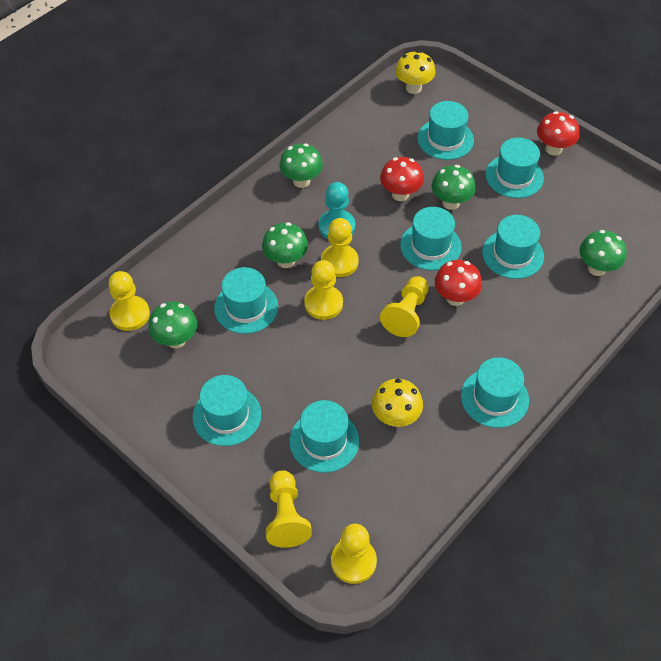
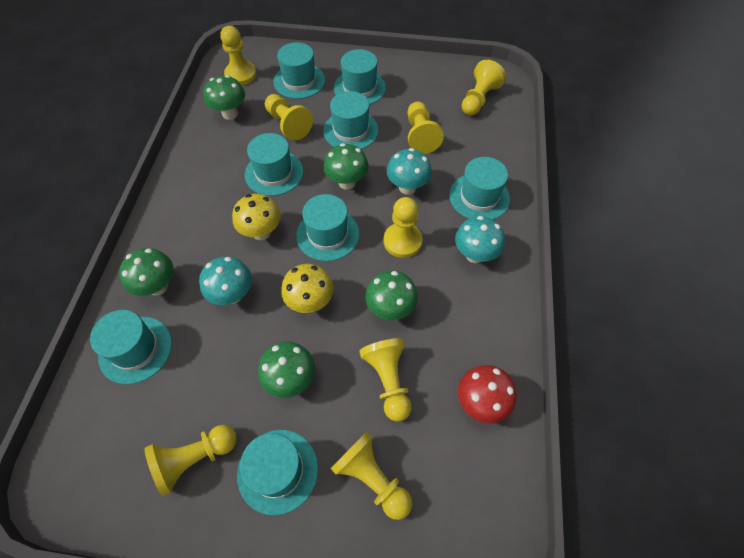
red mushroom: [380,157,424,201] [435,260,482,306] [537,111,580,156] = 3 -> [458,365,517,424] = 1
turquoise mushroom: none = 0 -> [199,256,252,305] [387,148,432,195] [455,216,505,263] = 3
turquoise pawn: [319,182,355,239] = 1 -> none = 0
yellow pawn: [109,271,150,331] [266,470,312,548] [304,260,343,320] [321,218,359,277] [331,524,377,584] [380,276,429,337] = 6 -> [144,425,237,497] [220,26,257,85] [265,94,313,140] [330,432,412,520] [359,338,411,422] [384,197,423,258] [408,102,444,154] [462,60,506,116] = 8

